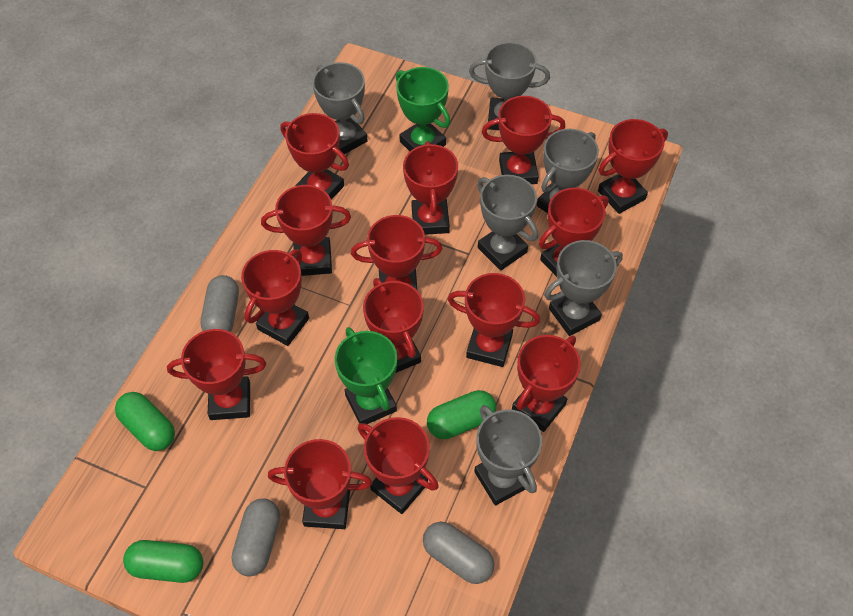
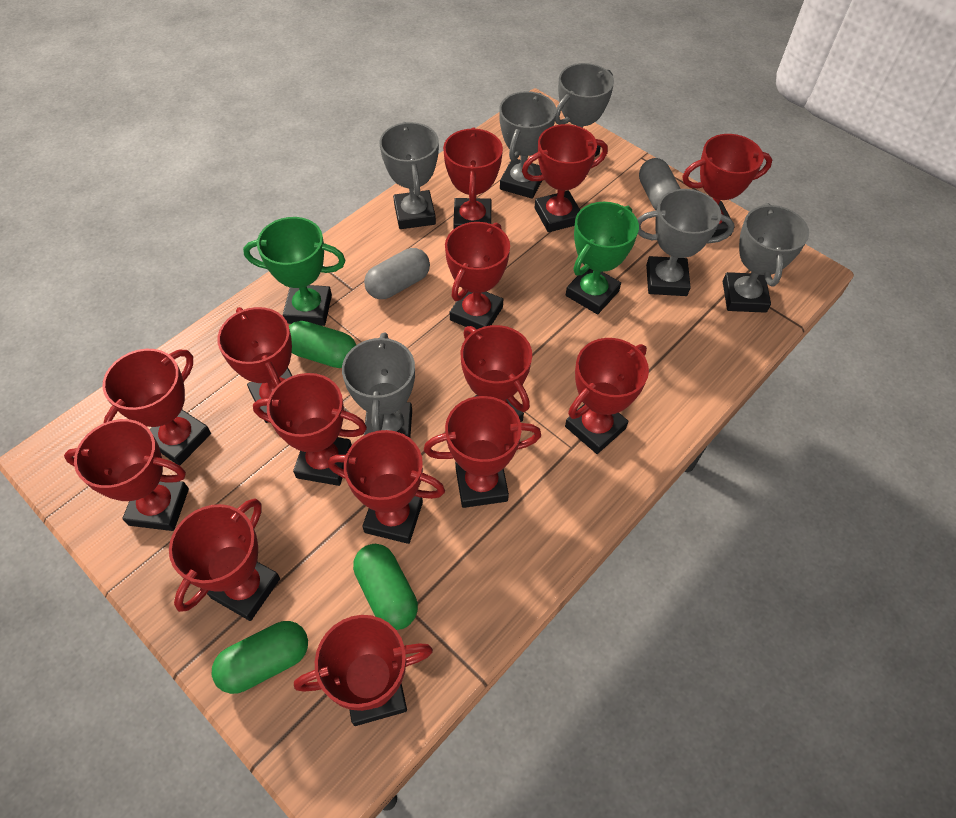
grey capsule: [201,275,239,332] [231,498,280,576] [423,522,495,584] = 3 -> [364,248,430,299] [639,158,681,210] = 2

